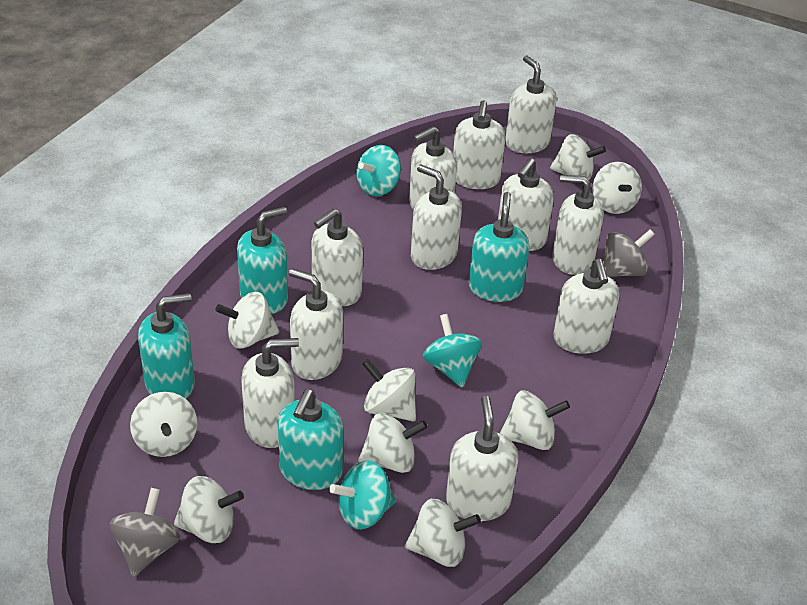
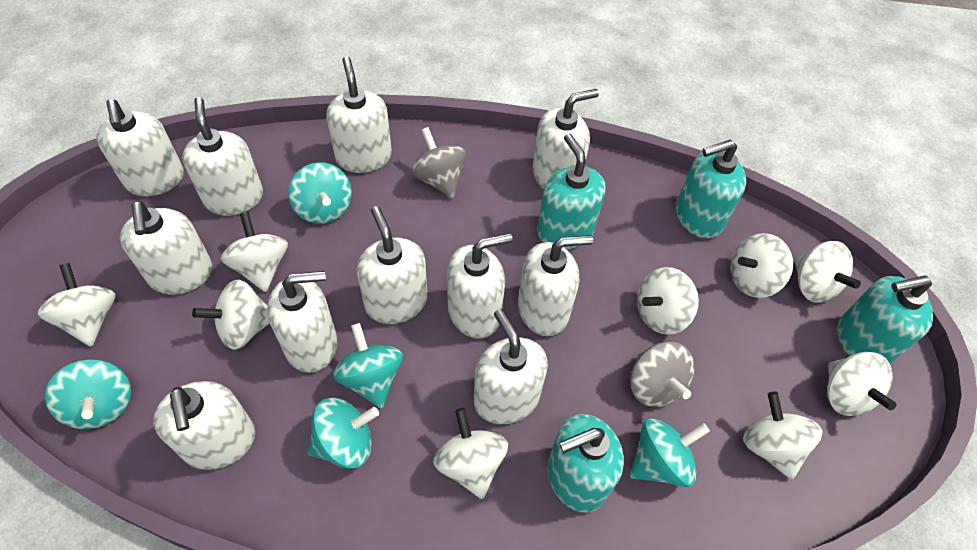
turquoise spinning top: [329,460,396,530] [357,145,401,196] [423,314,482,387] = 3 -> [45,359,131,429] [288,162,352,224] [308,398,379,469] [333,323,403,408] [630,418,710,487] = 5

